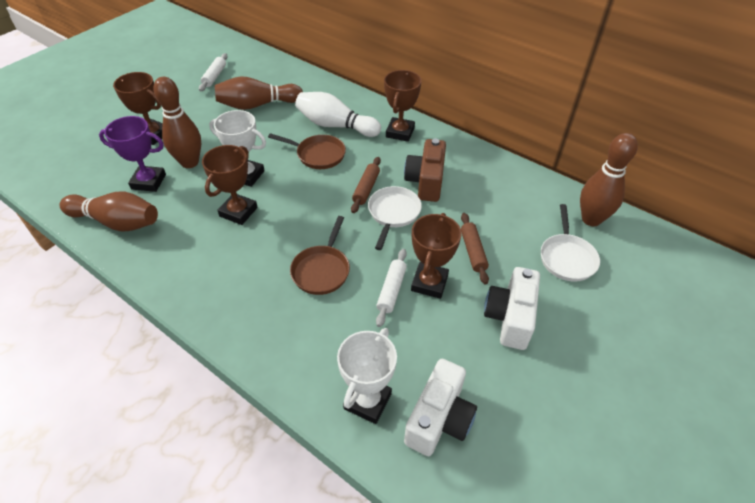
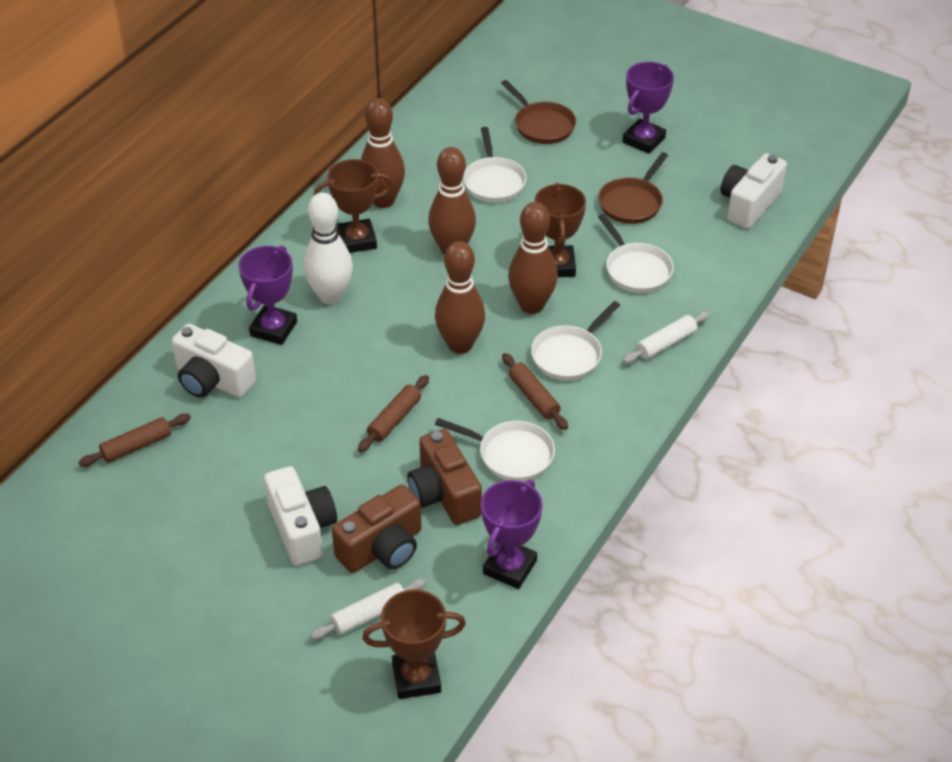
brown camera: [404,139,446,202] = 1 -> [332,485,421,573] [407,429,482,525] = 2
brown rolling pin: [351,157,381,213] [461,213,489,285] = 2 -> [79,413,191,467] [358,375,429,452] [502,353,568,430] = 3
brown trophy: [113,72,163,145] [202,145,258,225] [384,70,421,142] [411,213,462,299] = 4 -> [314,159,394,253] [362,589,466,699] [534,183,586,277] = 3
purple trophy: [99,116,166,192] = 1 -> [238,246,297,345] [481,479,543,589] [623,62,674,154] = 3
white camera: [404,359,477,456] [484,267,540,350] = 2 -> [172,324,256,398] [264,466,337,565] [720,153,787,229] = 3
white pan: [368,186,422,250] [541,204,600,282] = 2 -> [435,418,555,481] [463,127,527,203] [531,301,620,380] [598,214,674,293] = 4
white trophy: [209,110,266,187] [337,328,397,424] = 2 -> none = 0

